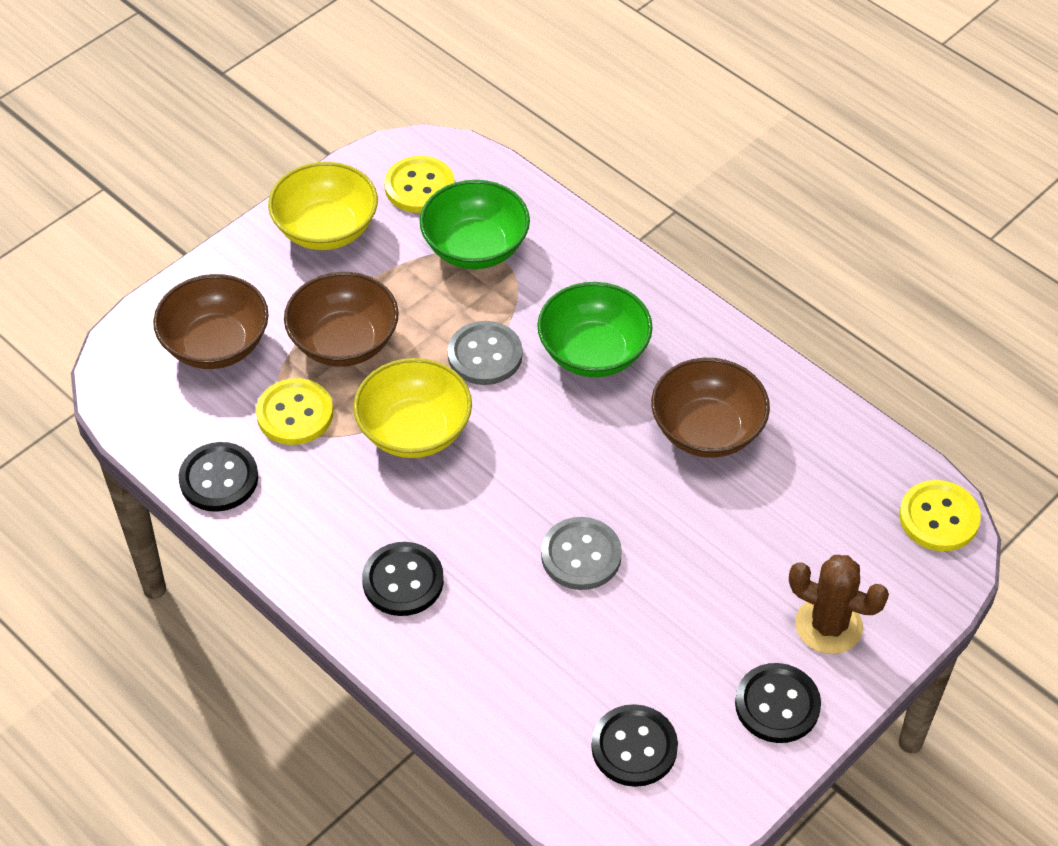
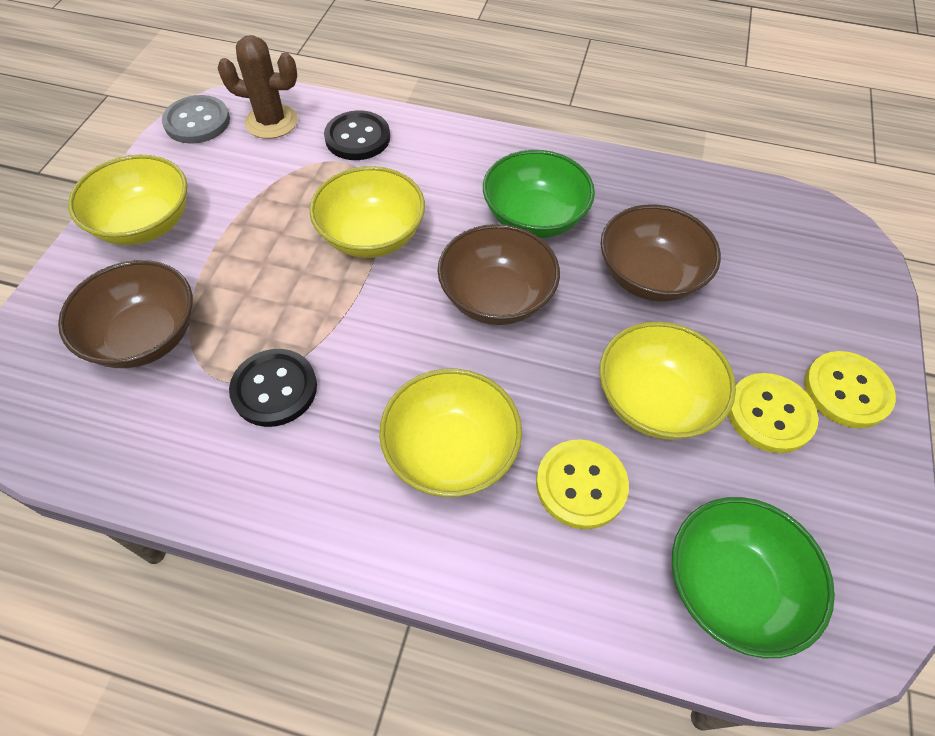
black button: [179,442,258,512] [362,542,444,616] [591,704,678,787] [735,663,821,743] = 4 -> [229,349,317,427] [324,110,390,160] = 2
grey button: [447,321,522,385] [541,517,622,590] = 2 -> [162,95,230,144] = 1
yellow bowl: [268,162,378,250] [354,358,472,458] = 2 -> [68,155,187,245] [309,166,425,258] [379,369,522,497] [599,321,736,440] = 4

